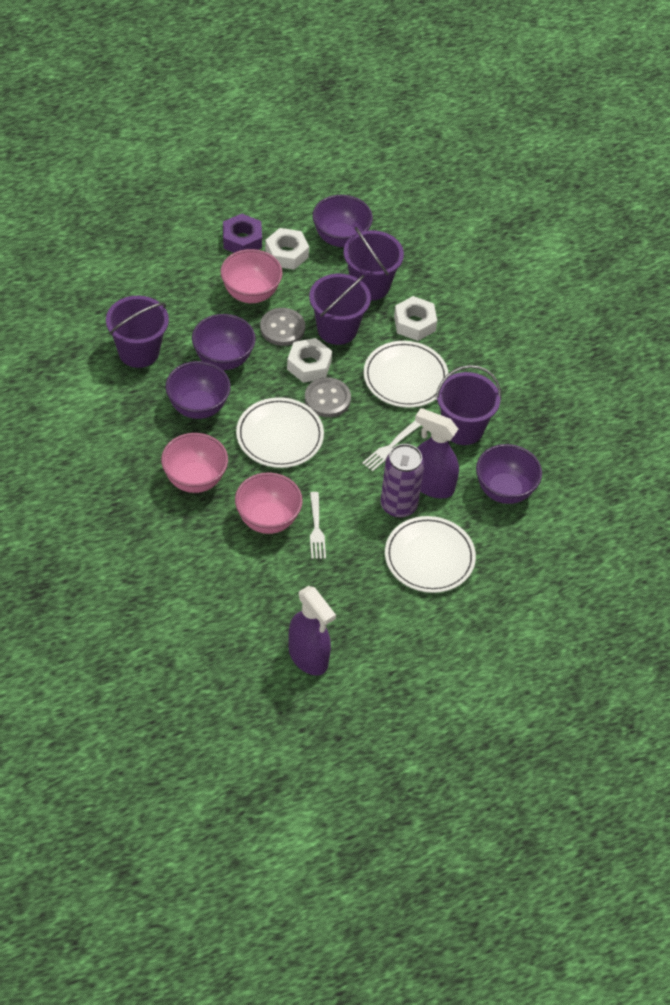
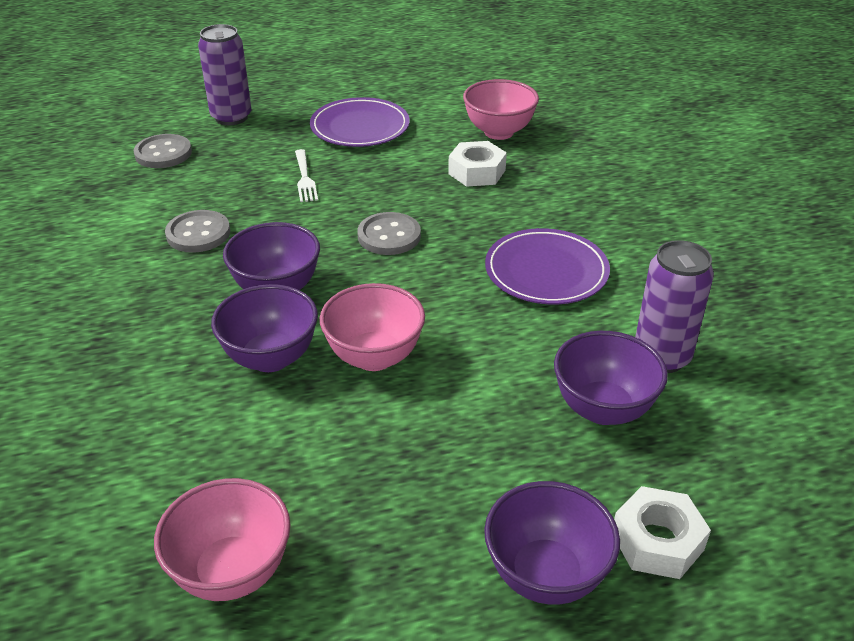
grey button: [260,308,305,346] [305,377,351,417] = 2 -> [134,134,192,168] [165,210,230,253] [357,212,421,255] = 3
purple bucket: [106,296,169,368] [309,274,371,345] [344,227,404,300] [436,365,501,445] = 4 -> none = 0
purple can: [381,444,424,518] = 1 -> [198,24,251,125] [635,240,714,373] = 2
purple nut: [223,214,262,253] = 1 -> none = 0
purple plate: none = 0 -> [310,97,410,147] [485,228,610,304] = 2
purple spray bottle: [288,586,336,676] [415,408,459,498] = 2 -> none = 0
white fork: [310,492,326,559] [362,421,421,471] = 2 -> [295,149,318,202] = 1
white nut: [265,228,309,270] [287,338,332,383] [394,296,437,341] = 3 -> [448,141,507,187] [614,486,711,579] = 2
white plate: [236,397,324,468] [363,341,448,408] [385,516,476,593] = 3 -> none = 0

